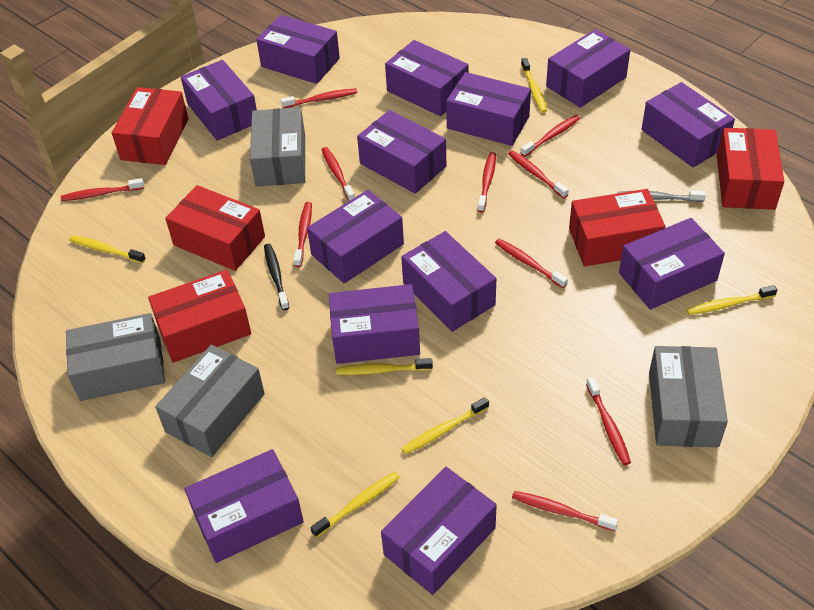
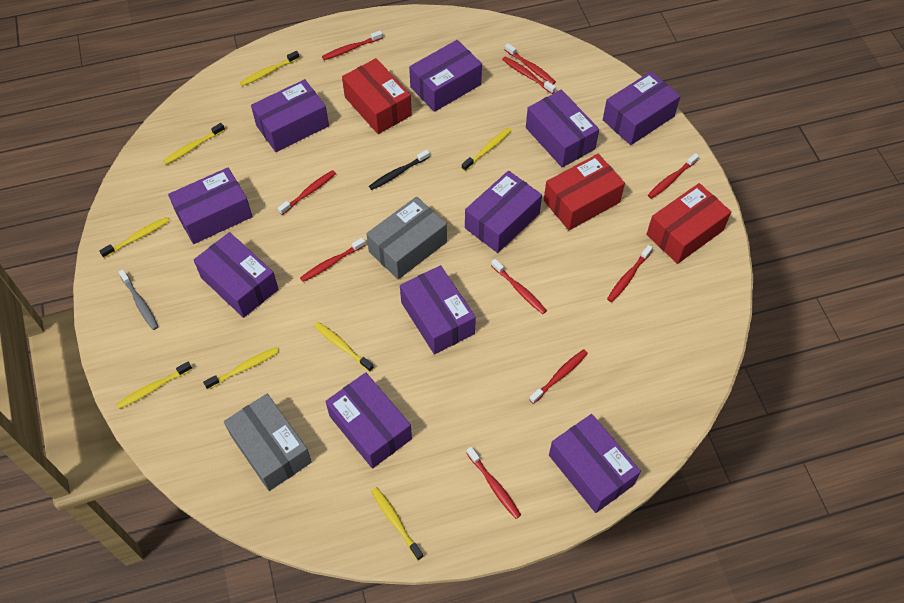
grey box: [66,313,165,401] [155,345,265,457] [250,107,305,187] [649,346,728,447] = 4 -> [224,394,312,491] [366,197,447,279] = 2
purple box: [181,60,257,141] [184,449,304,563] [256,15,340,84] [307,190,404,284] [329,284,420,364] [357,110,446,194] [381,467,497,595] [385,40,469,116] [401,231,496,332] [446,72,531,146] [546,29,630,108] [619,218,725,310] [641,82,735,167] = 13 -> [168,167,252,244] [194,232,279,318] [251,79,329,152] [325,372,412,469] [400,265,476,354] [409,40,482,112] [465,171,542,253] [526,90,599,168] [549,414,641,513] [603,71,680,145] = 10
red box: [112,87,189,165] [148,270,251,363] [165,185,265,271] [569,189,666,266] [717,128,784,210] = 5 -> [342,58,412,134] [544,154,625,230] [646,183,731,264] = 3
yellow toothbrush: [69,235,146,264] [310,472,400,538] [336,358,433,375] [401,397,489,455] [521,58,547,113] [686,285,777,315] = 6 -> [99,217,169,258] [116,362,192,409] [163,123,225,165] [203,347,279,389] [240,51,300,86] [314,322,374,372] [371,487,424,560] [462,127,512,171] = 8

